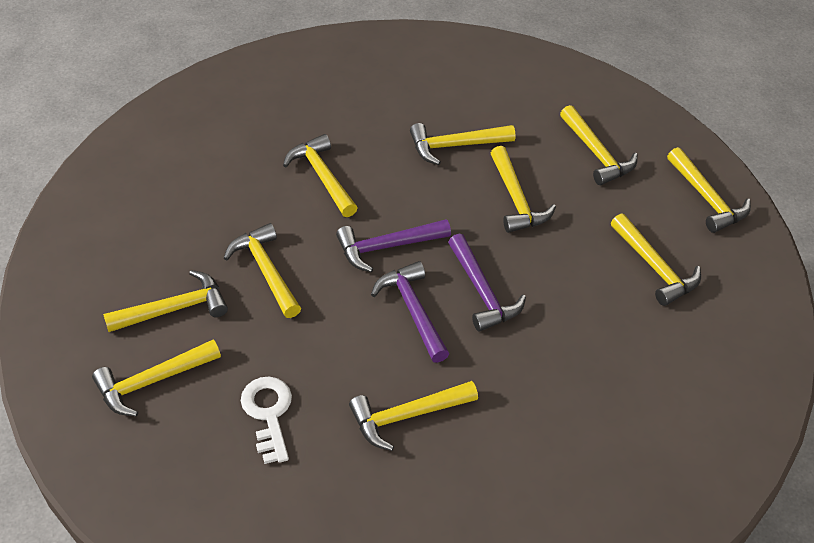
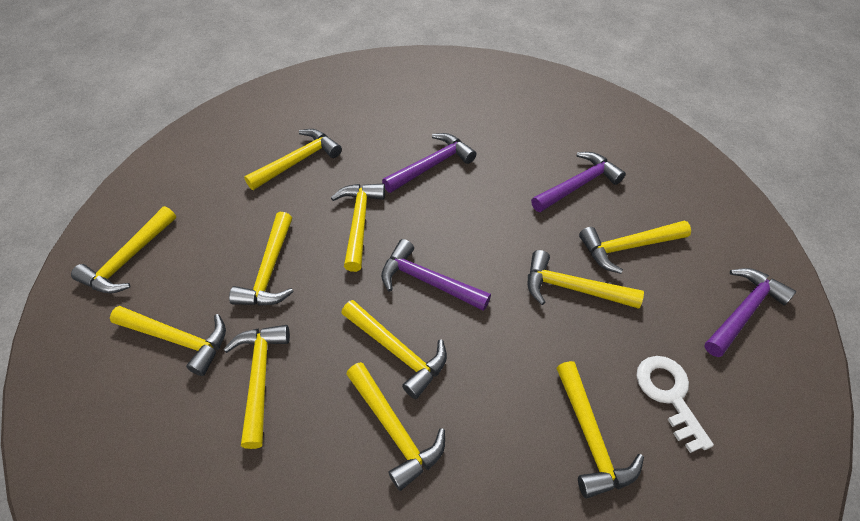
purple hammer: [336,219,451,272] [371,261,449,363] [448,234,526,331] = 3 -> [381,239,491,311] [382,133,476,193] [531,152,626,212] [704,268,796,357] = 4
yellow hammer: [92,340,221,416] [103,270,228,332] [224,223,301,318] [283,134,358,217] [349,381,478,451] [410,123,515,165] [491,146,556,233] [560,105,638,185] [611,213,701,306] [667,147,751,233] = 10 -> [71,206,176,293] [110,306,226,376] [223,325,290,449] [229,212,294,306] [244,129,342,190] [331,183,385,272] [341,300,447,399] [346,362,445,491] [528,250,644,309] [557,361,644,499] [579,221,691,274] = 11

